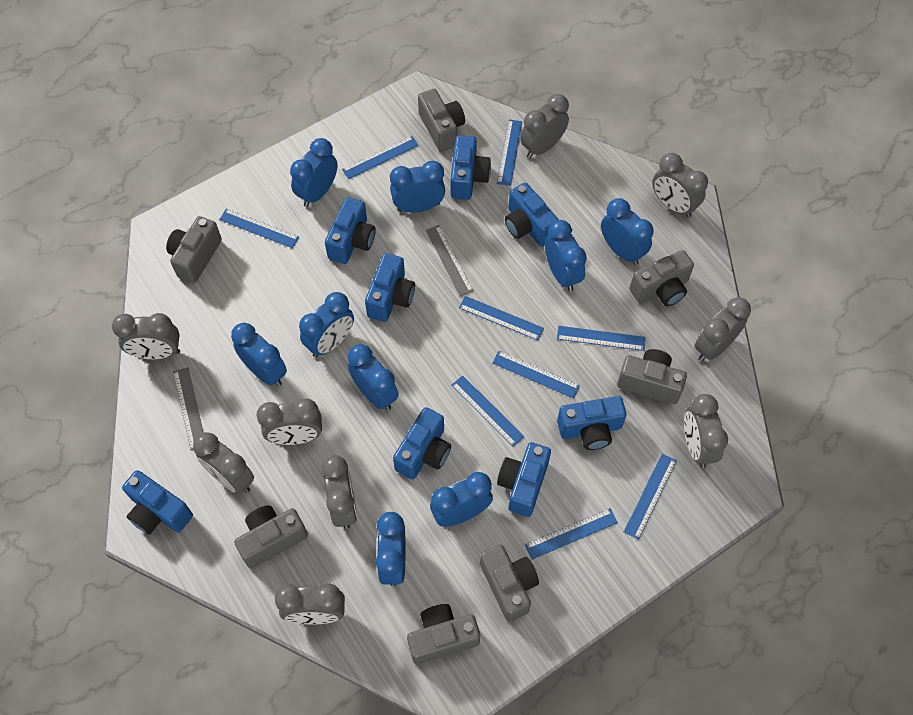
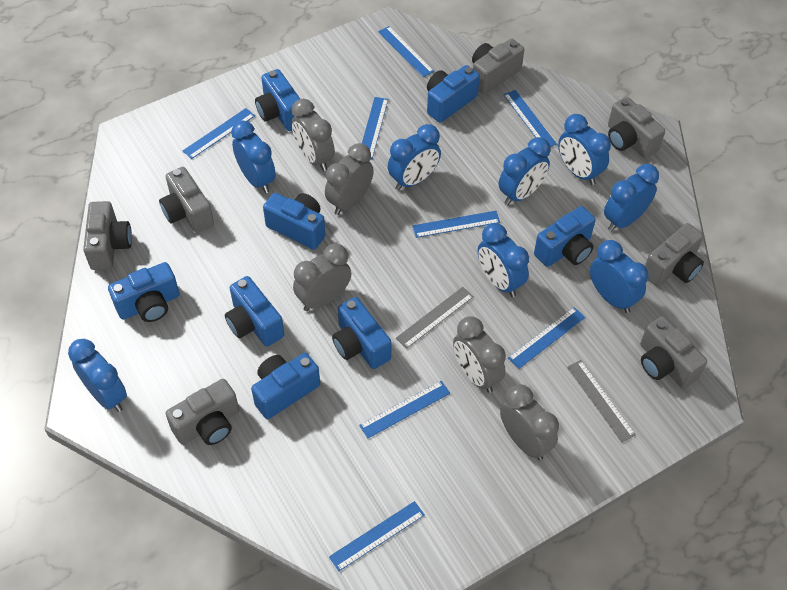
blue clock: [231,323,287,387] [290,138,338,207] [299,292,354,357] [348,344,399,411] [376,512,405,586] [390,161,445,213] [430,472,493,527] [545,220,587,292] [601,198,654,265] = 9 -> [68,339,127,412] [231,120,276,193] [388,124,441,190] [478,223,529,297] [499,137,551,205] [558,114,611,185] [590,240,648,313] [604,164,659,232] = 8
blue ruler: [219,208,299,248] [342,136,419,179] [451,376,525,447] [459,296,544,340] [493,351,580,399] [497,120,522,186] [525,508,618,560] [557,326,646,351] [624,453,677,540] = 9 -> [183,108,255,159] [329,501,425,571] [359,381,450,438] [362,97,388,160] [378,26,434,77] [412,211,500,238] [503,90,557,147] [508,307,585,369] = 8
grey clock: [112,313,180,359] [193,432,254,494] [257,398,322,445] [275,584,345,625] [321,455,357,529] [520,94,569,158] [652,153,708,218] [684,394,728,468] [695,297,751,362] = 9 -> [292,99,335,171] [293,243,351,311] [325,143,374,215] [453,317,506,393] [500,384,559,460] = 5

